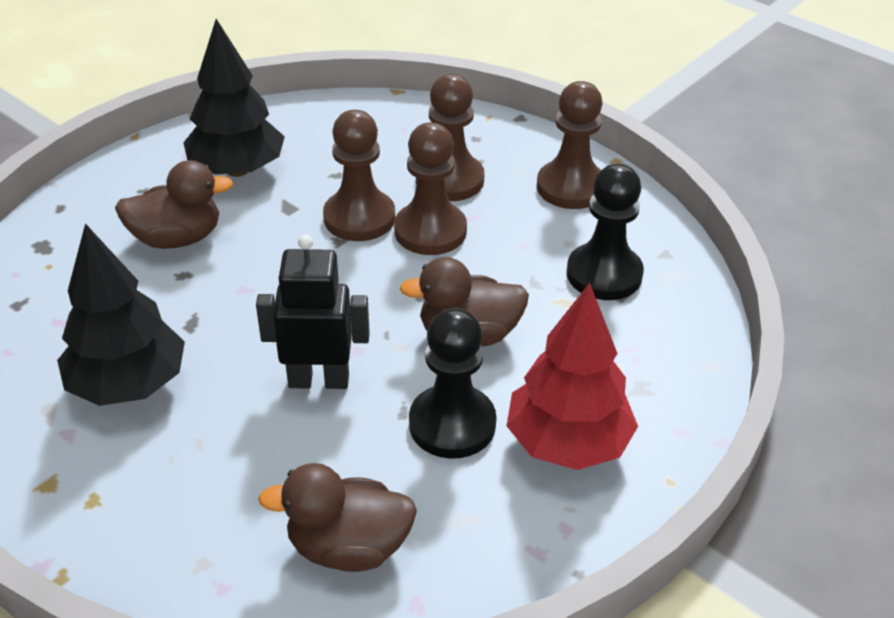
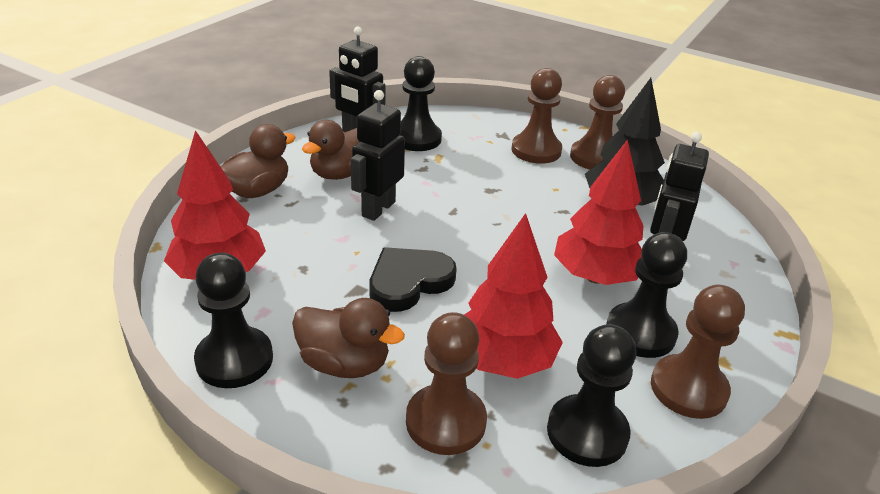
black heart: none = 0 -> [370,247,457,312] = 1
black pawn: [409,308,496,459] [567,164,644,300] = 2 -> [194,253,273,388] [400,56,442,151] [547,324,636,467] [606,232,687,358] = 4
black robot: [256,234,370,389] = 1 -> [329,26,386,132] [351,90,405,221] [650,132,709,241] = 3
black tree: [57,223,185,406] [183,19,285,177] = 2 -> [585,78,665,206] = 1
red tree: [506,283,638,470] = 1 -> [164,130,266,280] [464,213,563,379] [554,139,643,285] = 3

